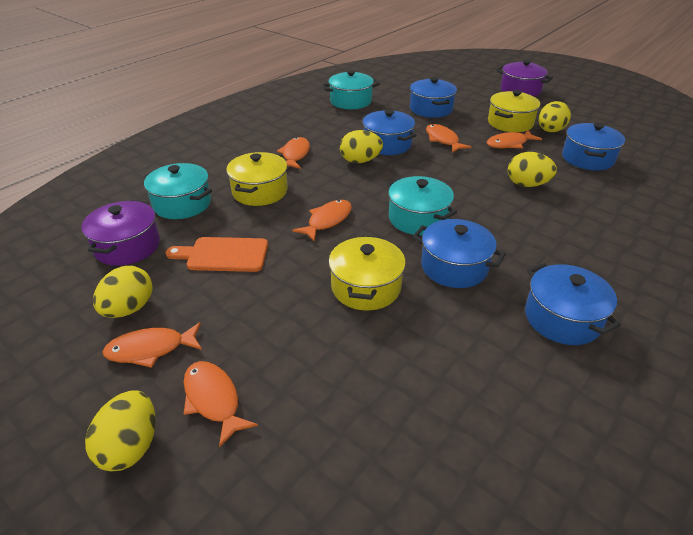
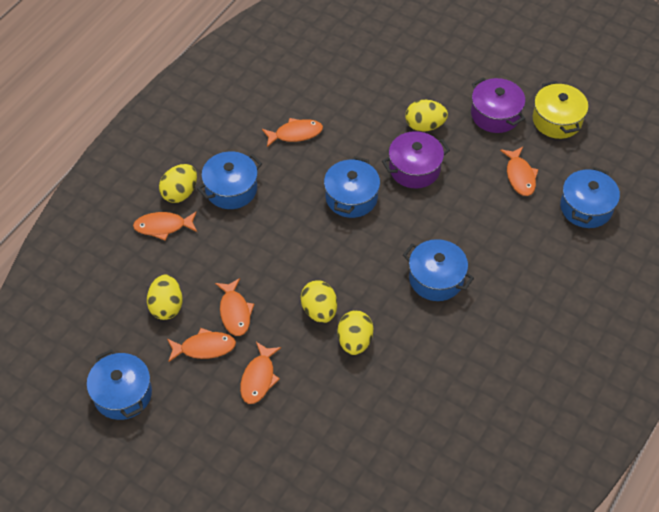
orange cutting board: [166,237,268,272] = 1 -> none = 0
turquoise pot: [144,163,212,219] [322,70,380,109] [387,176,457,235] = 3 -> none = 0
yellow pot: [226,152,288,206] [328,235,406,311] [488,90,541,132] = 3 -> [533,81,588,139] = 1

